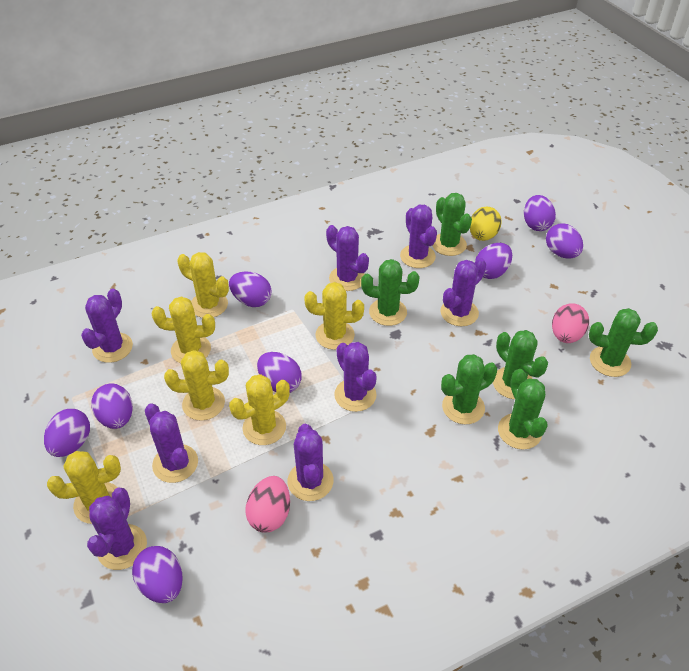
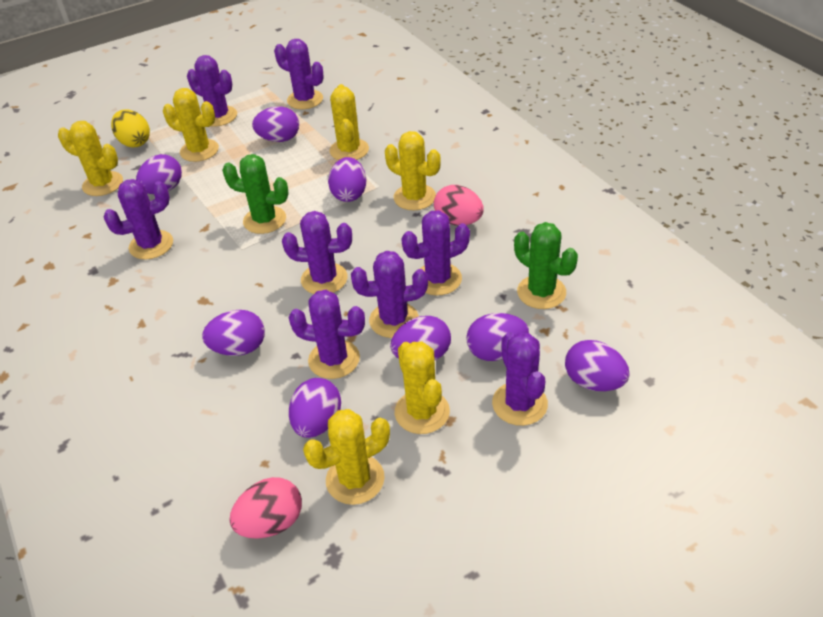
green cactus: [361,259,420,326] [433,193,472,256] [441,354,497,424] [493,330,548,399] [498,369,548,450] [589,308,658,377] = 6 -> [222,154,289,234] [514,222,578,309] = 2

